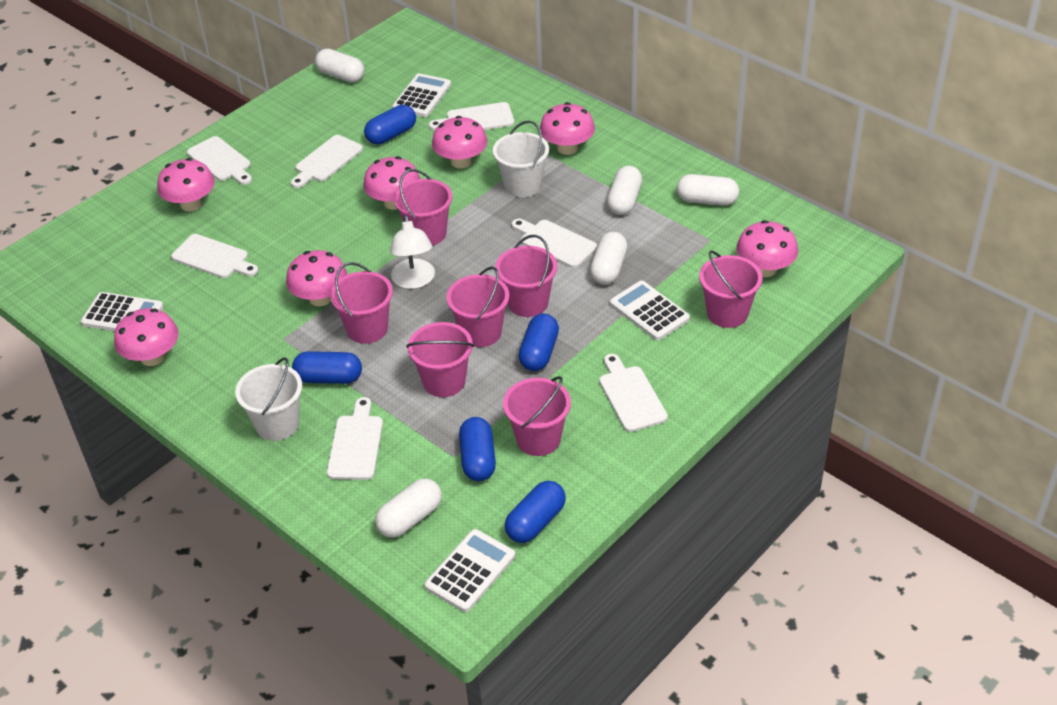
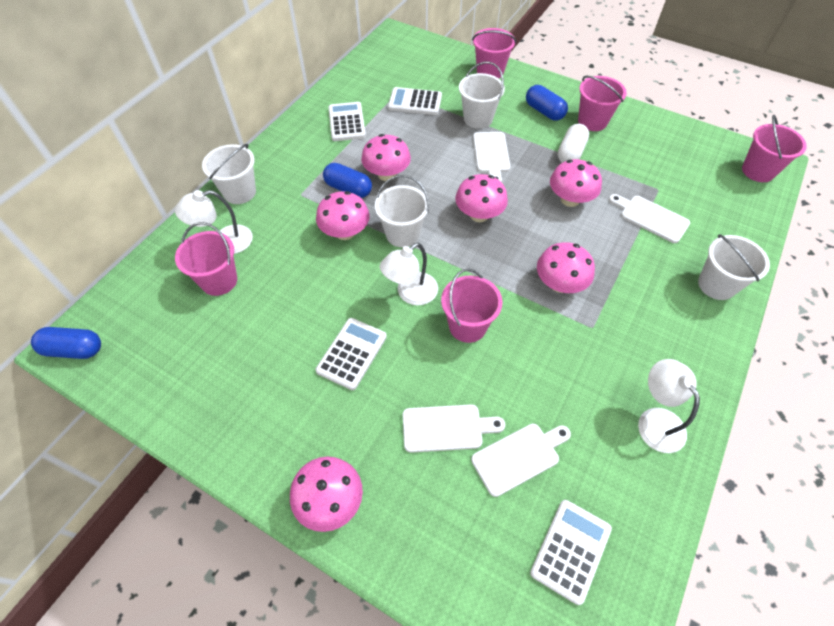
blue capsule: [292,351,362,384] [364,105,416,144] [459,417,496,481] [505,481,566,543] [518,314,559,371] = 5 -> [31,327,101,359] [323,163,372,198] [526,85,568,120] = 3
pink bucket: [330,262,393,344] [394,169,452,246] [407,322,474,397] [446,266,510,347] [495,235,557,317] [503,376,571,456] [699,251,762,328] = 7 -> [175,222,237,296] [441,268,503,343] [472,28,516,78] [578,76,627,131] [742,115,807,182] = 5
pink mushroom: [114,308,179,366] [157,158,215,211] [286,250,348,306] [363,156,420,210] [432,116,487,169] [540,102,595,155] [736,220,798,277] = 7 -> [290,457,363,532] [316,191,370,240] [361,134,411,181] [455,174,508,222] [537,242,595,293] [550,159,602,207] = 6
white bucket: [235,357,302,441] [493,120,549,198] = 2 -> [202,144,256,204] [375,175,429,247] [459,62,505,129] [698,234,770,300] = 4
white capsule: [315,49,365,83] [375,479,442,538] [590,232,628,285] [607,166,642,215] [677,174,739,206] = 5 -> [558,123,589,163] = 1
white cutting board: [171,234,258,278] [187,136,252,185] [291,135,363,188] [327,397,383,480] [429,102,514,130] [512,219,597,268] [599,354,668,432] = 7 -> [403,404,505,453] [471,424,571,497] [473,132,511,182] [609,194,690,243] = 4
white lamp: [390,215,435,289] = 1 -> [175,190,253,254] [380,243,438,305] [638,359,700,453] = 3

